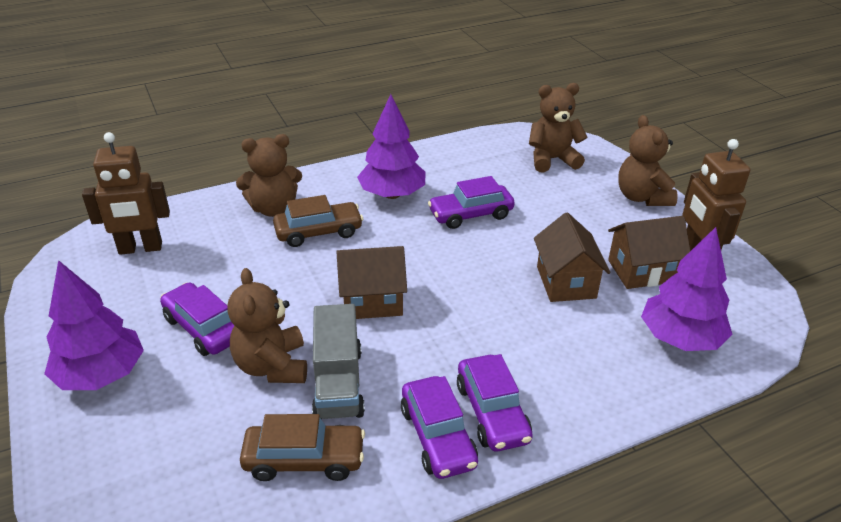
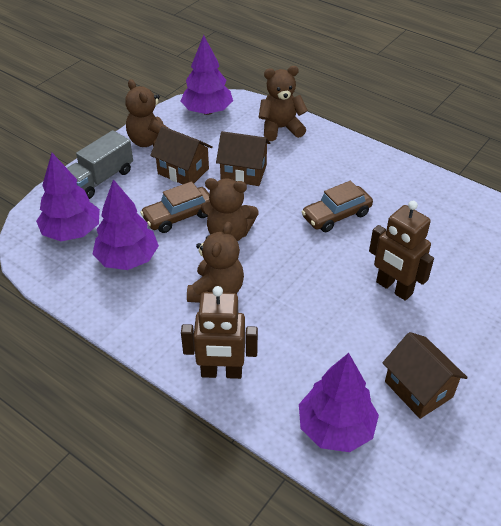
purple car: [160,282,234,356] [401,376,478,479] [428,176,515,229] [457,354,533,451] = 4 -> none = 0
purple tree: [44,260,144,390] [357,94,426,199] [641,227,733,351] = 3 -> [36,153,100,241] [93,179,159,270] [181,35,233,115] [299,353,379,452] = 4

